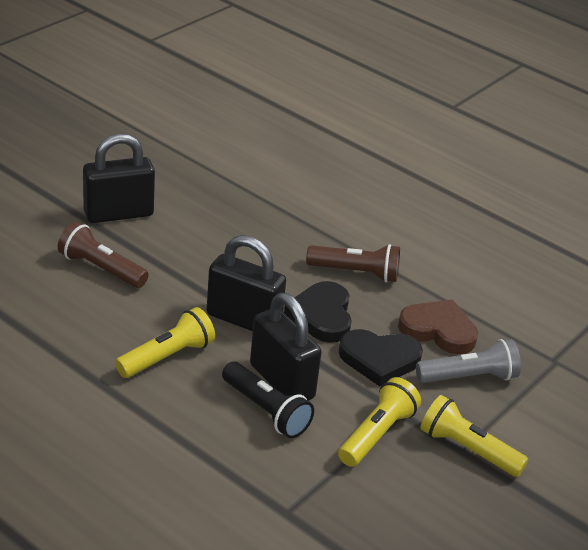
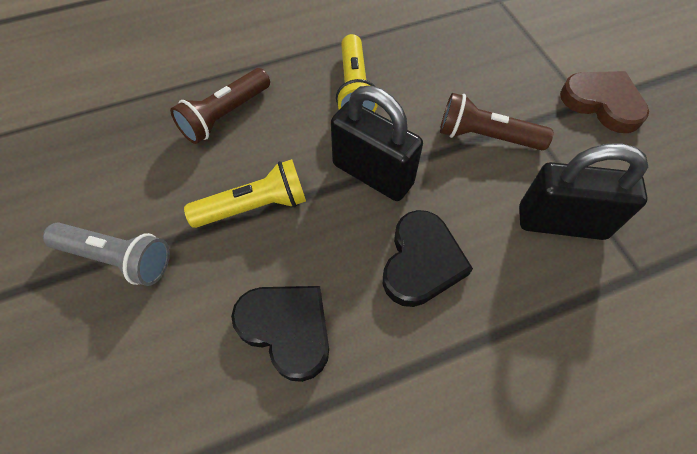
black flashlight: [222,361,314,438] = 1 -> none = 0
black padlock: [83,134,155,223] [207,235,286,331] [250,293,322,401] = 3 -> [331,86,423,201] [519,143,648,240] = 2
yellow flashlight: [115,307,215,378] [338,377,421,467] [420,395,528,477] = 3 -> [184,159,306,228] [336,34,378,112] = 2

